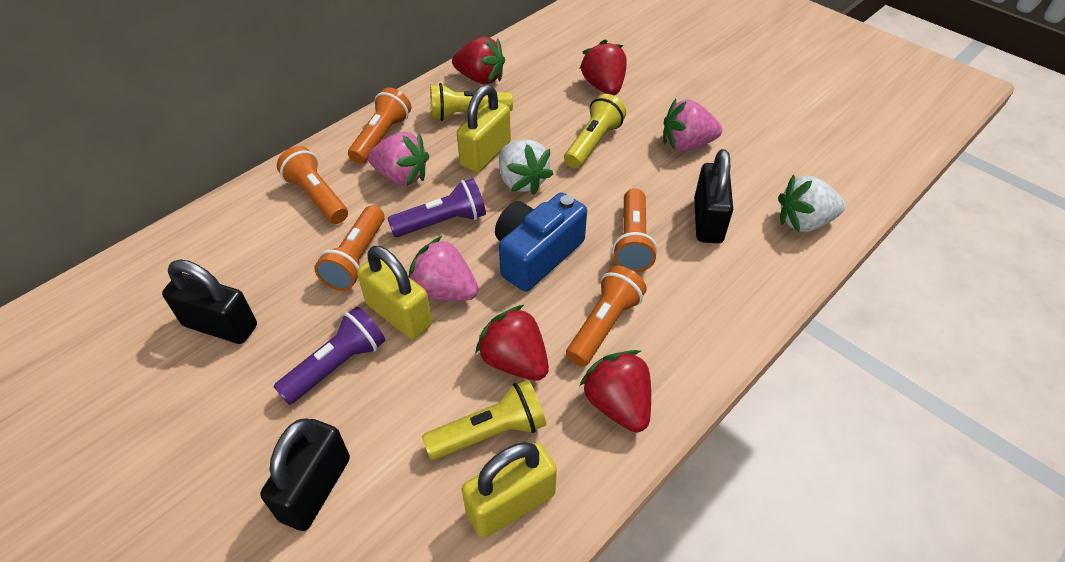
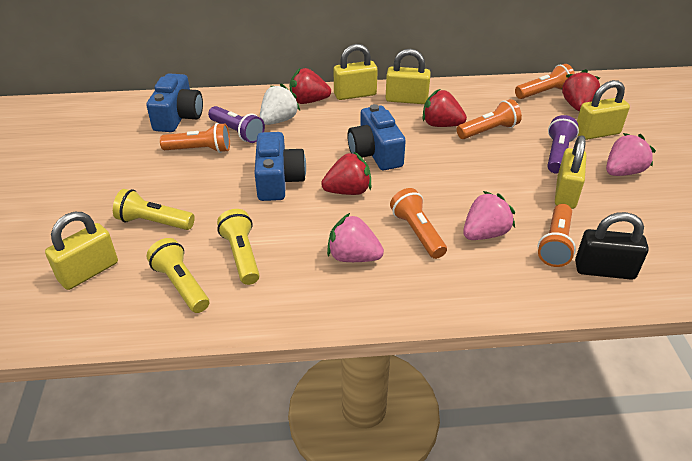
black padlock: [162,259,257,344] [260,418,350,531] [694,149,733,243] = 3 -> [575,212,649,280] = 1
blue camera: [495,192,587,292] = 1 -> [146,73,203,132] [254,132,306,201] [348,104,406,170] = 3
white strawberry: [499,139,553,195] [778,175,845,232] = 2 -> [260,84,301,125] = 1
yellow padlock: [357,246,432,339] [457,85,511,172] [461,442,557,538] = 3 -> [45,212,118,290] [334,44,378,100] [386,49,431,104] [555,136,586,209] [577,80,630,140] = 5

